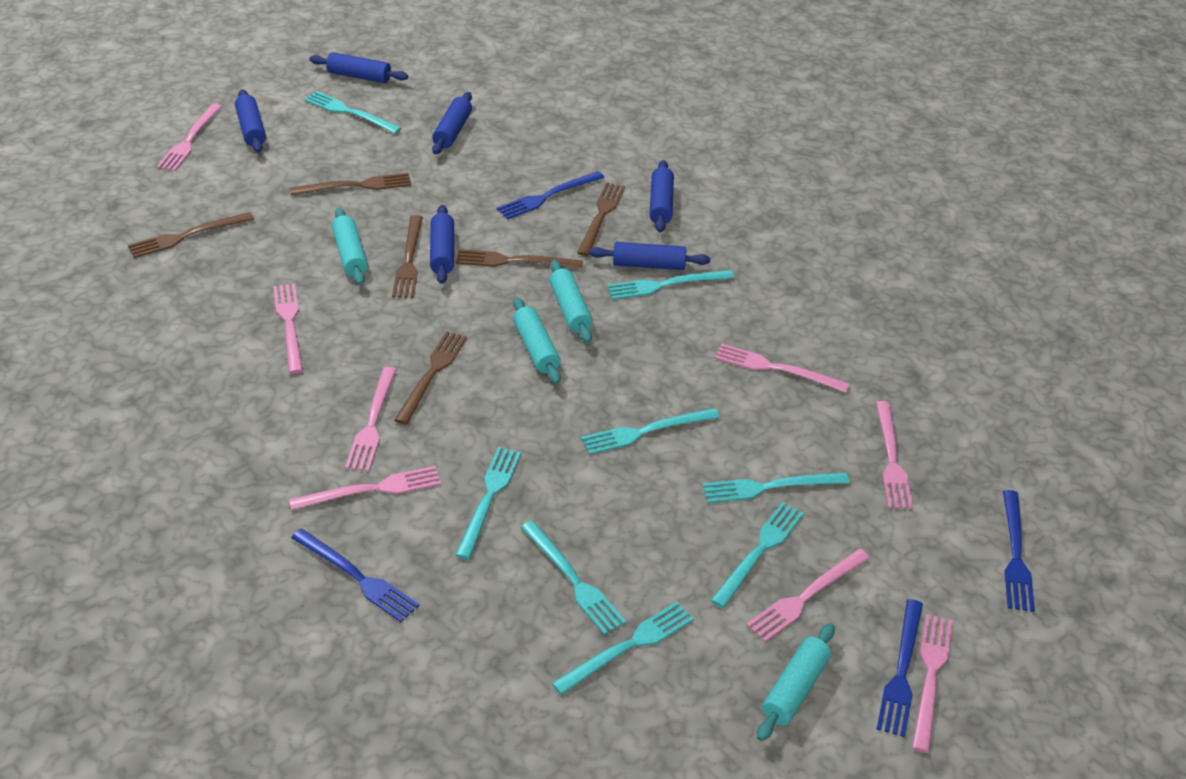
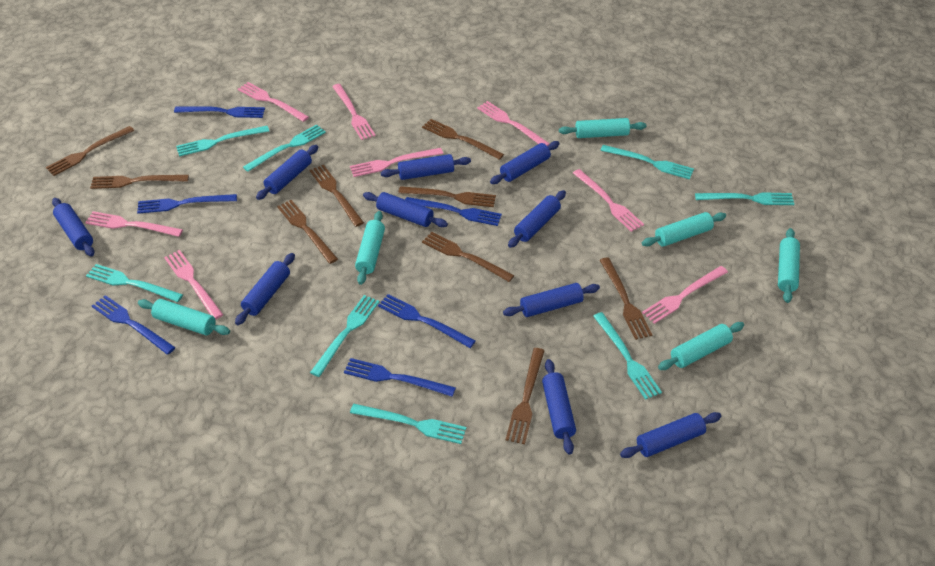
blue fork: [291,529,419,622] [497,171,604,220] [877,599,923,737] [1003,490,1035,612] = 4 -> [92,295,176,355] [137,194,237,214] [174,106,265,118] [344,358,456,397] [378,294,476,348] [405,197,502,226] = 6
blue rolling pin: [235,89,266,153] [309,52,408,83] [430,205,454,284] [432,92,472,154] [589,242,710,270] [650,160,674,233] = 6 -> [52,198,94,256] [235,253,295,325] [256,145,318,200] [363,192,448,227] [381,154,471,180] [490,141,560,184] [503,283,600,317] [508,190,566,248] [542,359,576,455] [620,412,721,458] = 10
brown fork: [128,212,254,258] [290,173,411,196] [392,215,423,298] [394,331,467,425] [456,249,583,269] [577,182,625,256] = 6 -> [46,126,134,176] [90,175,189,189] [277,200,338,264] [310,165,364,227] [398,186,496,207] [422,119,504,160] [422,232,515,282] [506,348,545,444] [600,257,652,340] = 9
turquoise rolling pin: [332,208,368,285] [513,297,561,384] [549,260,593,343] [757,623,835,741] = 4 -> [138,299,230,335] [355,211,385,285] [559,118,646,138] [642,212,726,247] [658,322,744,370] [778,228,800,303] = 6

